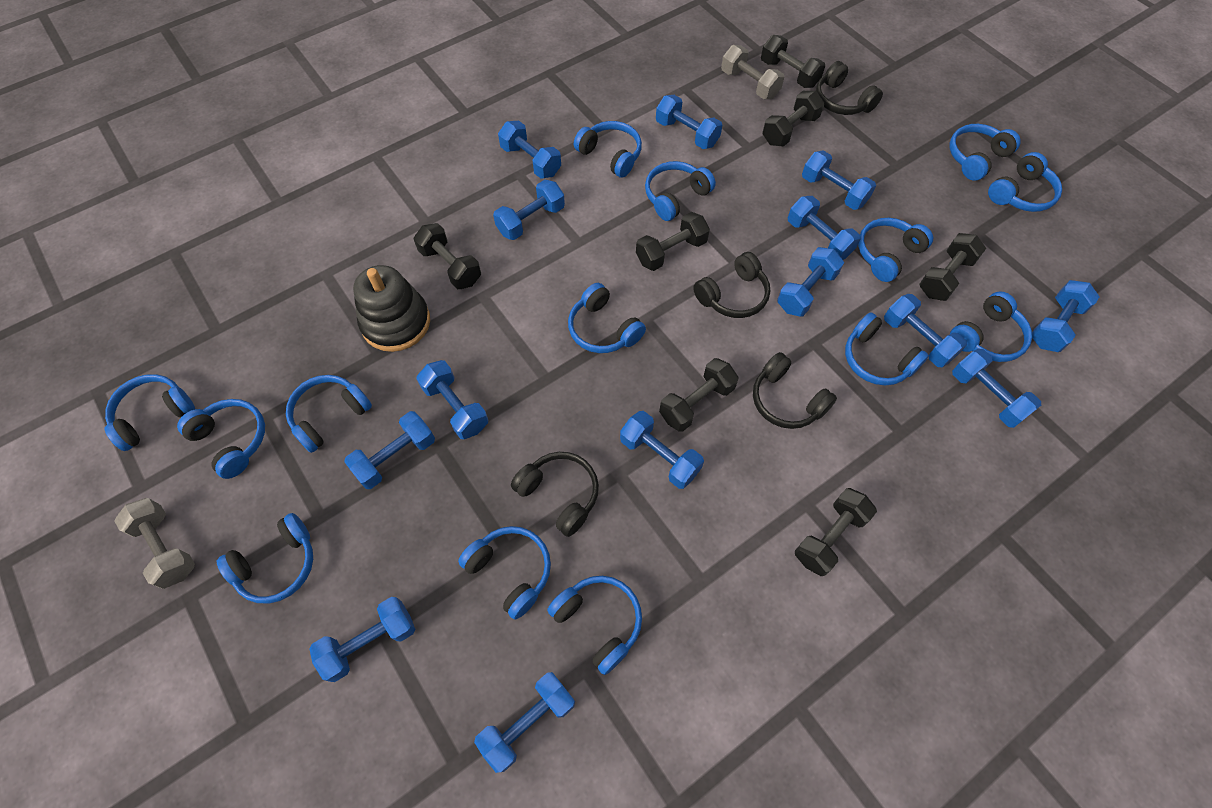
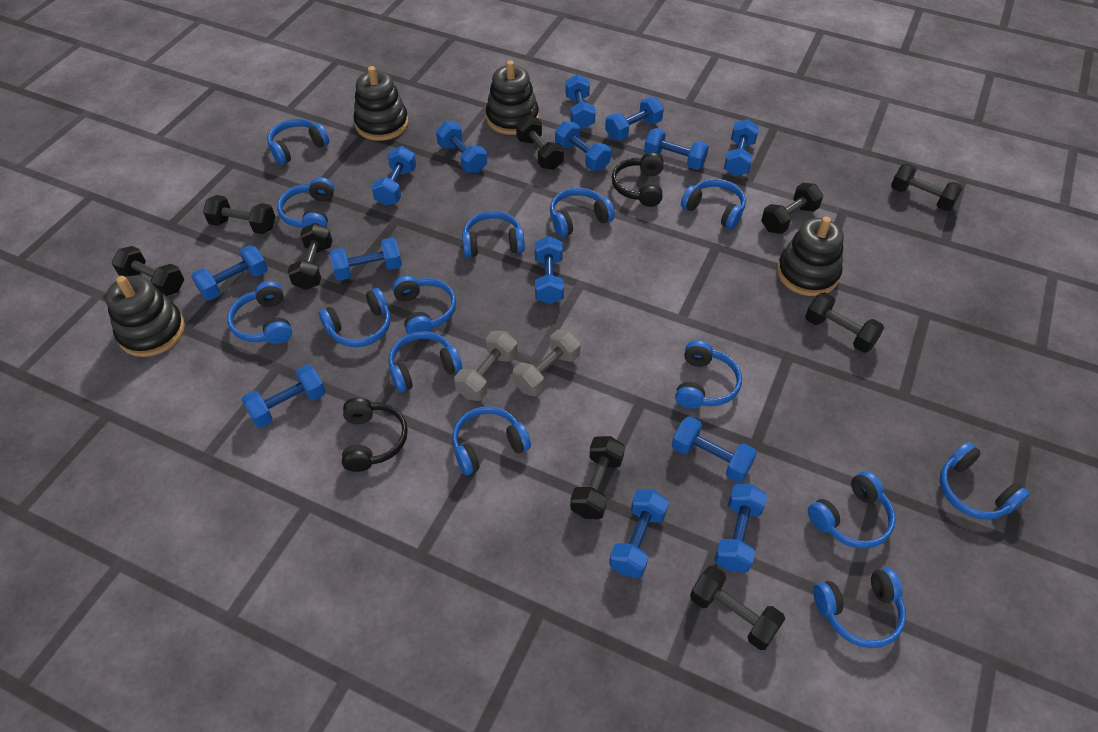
black dumbbell: [414,223,481,289] [636,212,710,271] [659,358,739,432] [761,35,825,88] [762,91,824,147] [795,488,877,576] [919,233,986,301] = 7 -> [112,246,184,296] [203,195,275,234] [288,223,332,290] [516,116,564,170] [570,436,625,519] [690,566,785,650] [761,183,823,234] [805,292,884,353] [891,163,963,211] = 9
black headphones: [511,452,599,537] [693,252,770,318] [753,352,837,429] [816,61,883,115] = 4 -> [342,398,408,472] [612,152,664,207] = 2
black stacking toy: [353,265,430,352] = 1 -> [105,276,185,357] [353,66,408,141] [486,60,539,135] [777,216,844,296] = 4

